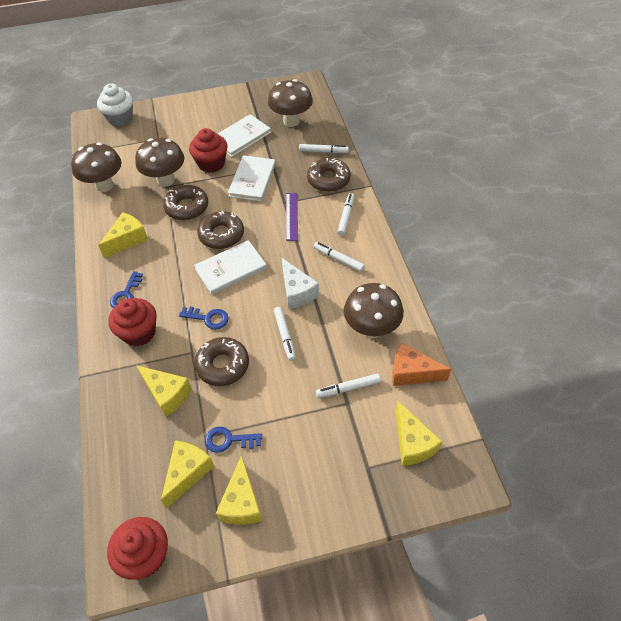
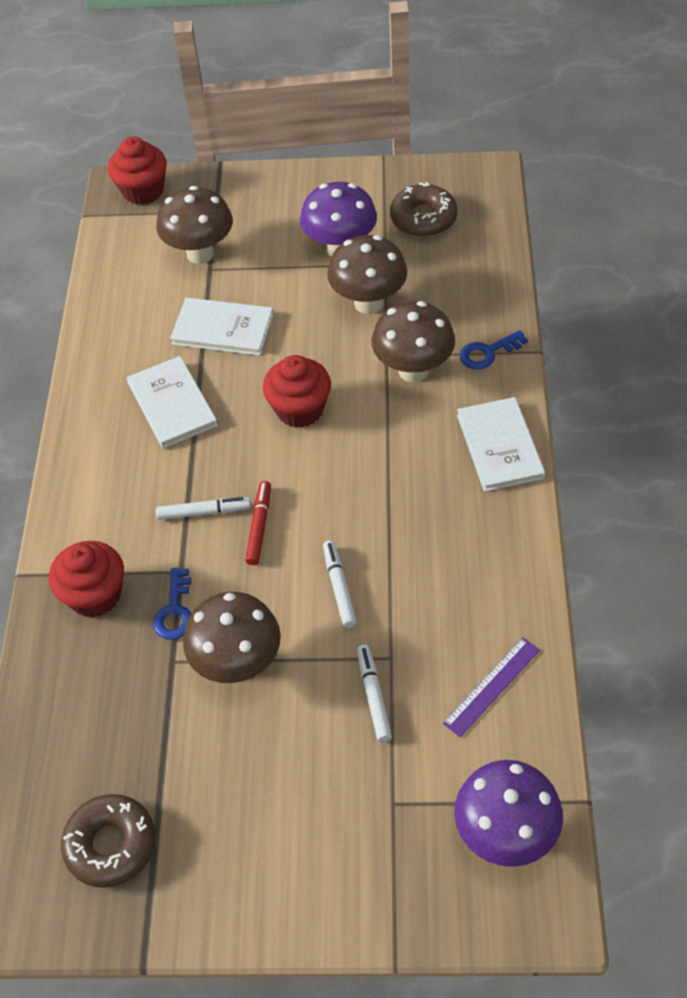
blue key: [110,271,143,308] [179,307,229,330] [205,427,262,453] = 3 -> [153,568,191,640] [460,330,528,370] = 2
brown donut: [163,185,208,220] [195,337,249,386] [197,211,244,249] [307,158,351,192] = 4 -> [61,794,155,888] [390,182,457,237] = 2
orange cheese: [392,343,451,386] = 1 -> none = 0
purple mushroom: none = 0 -> [300,182,377,257] [454,760,563,867] = 2
red marker: none = 0 -> [245,481,271,565] = 1
white cheese: [282,258,319,309] = 1 -> none = 0
white cupcake: [97,83,133,126] = 1 -> none = 0
white marker: [274,307,296,361] [299,144,349,153] [314,242,365,272] [316,374,381,398] [337,193,354,236] = 5 -> [156,497,251,520] [323,540,357,628] [357,644,392,742] = 3
yellow cheese: [98,212,148,258] [136,365,192,417] [161,441,215,509] [216,455,263,525] [396,401,442,466] = 5 -> none = 0

